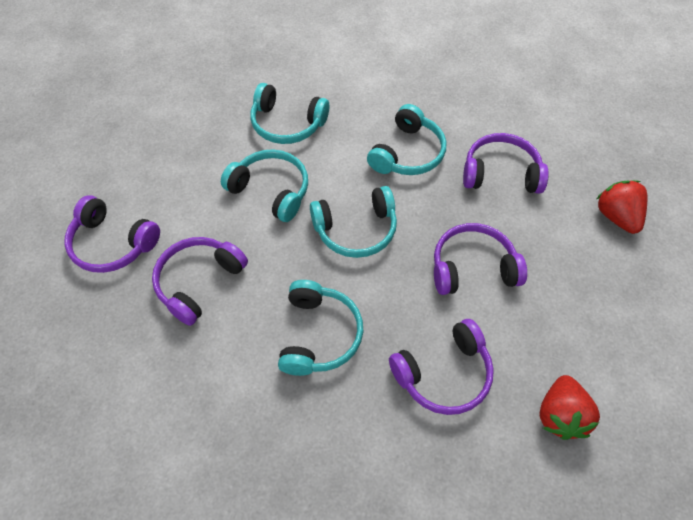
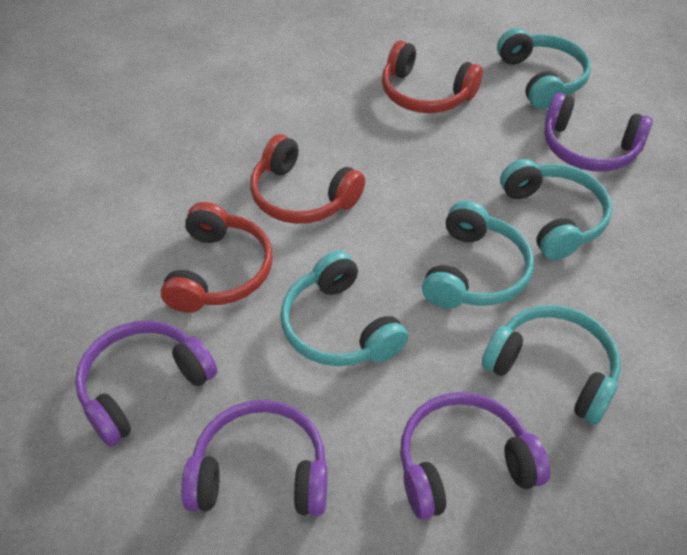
purple headphones: [64,195,160,273] [152,237,248,326] [389,319,494,415] [434,223,527,295] [463,133,549,194] = 5 -> [75,320,217,446] [181,400,327,516] [400,392,550,520] [544,93,653,172] = 4
red headphones: none = 0 -> [161,202,273,312] [250,134,365,224] [382,41,483,113] = 3
red strawberry: [539,375,600,440] [597,180,647,234] = 2 -> none = 0

